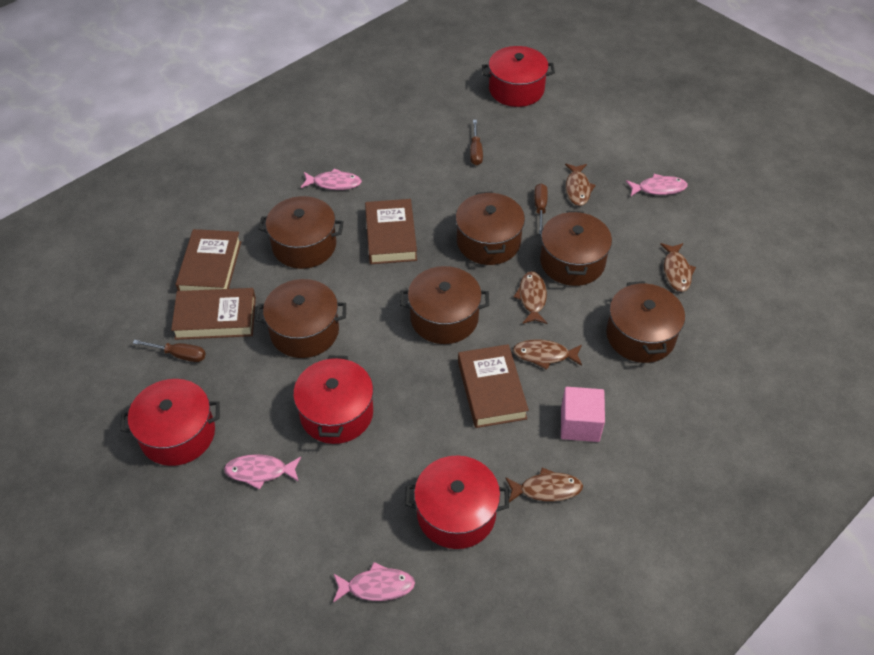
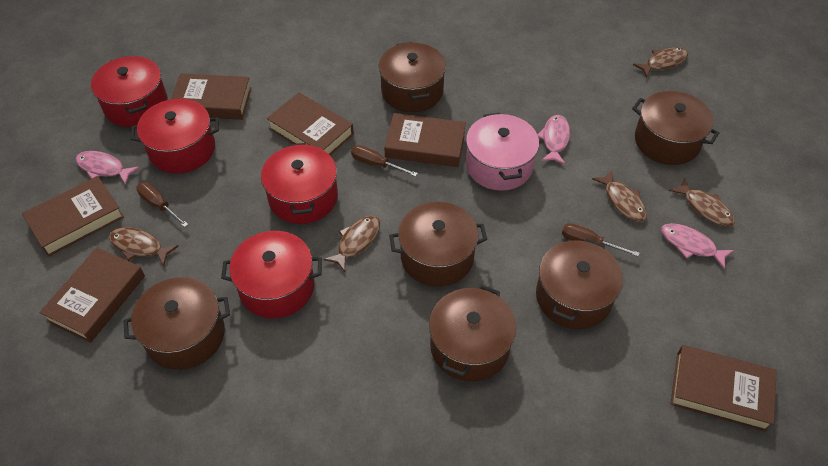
brown book: [171,288,256,340] [176,229,241,291] [365,199,417,264] [458,344,529,428] = 4 -> [22,176,124,257] [39,247,145,343] [171,73,252,120] [266,92,354,155] [384,113,466,167] [671,345,777,432] = 6
pink cube: [561,387,605,442] = 1 -> none = 0
pink fish: [224,454,301,490] [301,168,362,190] [333,562,415,603] [626,174,688,196] = 4 -> [76,151,140,185] [538,115,570,164] [661,223,734,269] = 3
pink pot: none = 0 -> [466,113,539,191] = 1

